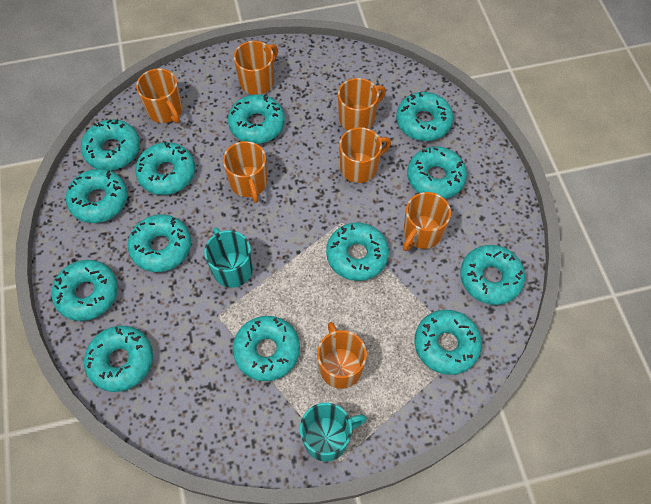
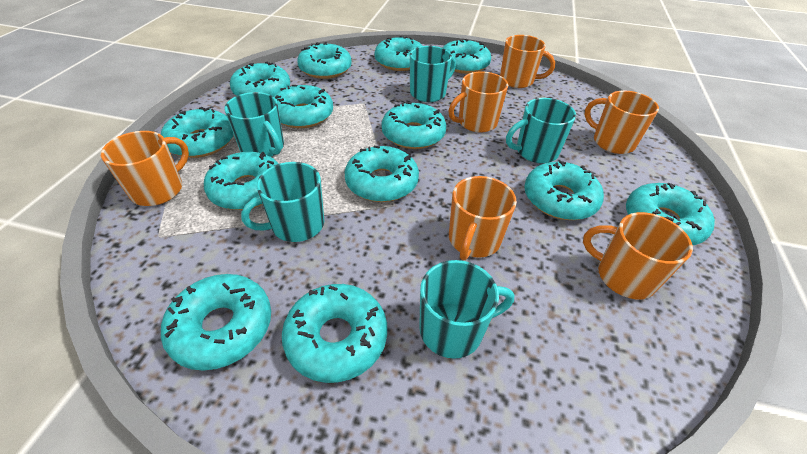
orange mug: [136,68,183,123] [223,141,267,203] [234,41,278,95] [317,322,367,389] [338,78,386,131] [339,127,391,183] [403,192,451,251] = 7 -> [101,131,189,206] [448,71,508,133] [449,176,517,260] [500,35,555,88] [583,212,693,299] [584,91,659,154] = 6
turquoise mug: [204,227,253,288] [300,403,367,462] = 2 -> [224,92,284,157] [241,162,324,242] [410,46,456,102] [419,260,514,359] [506,98,576,163] = 5

